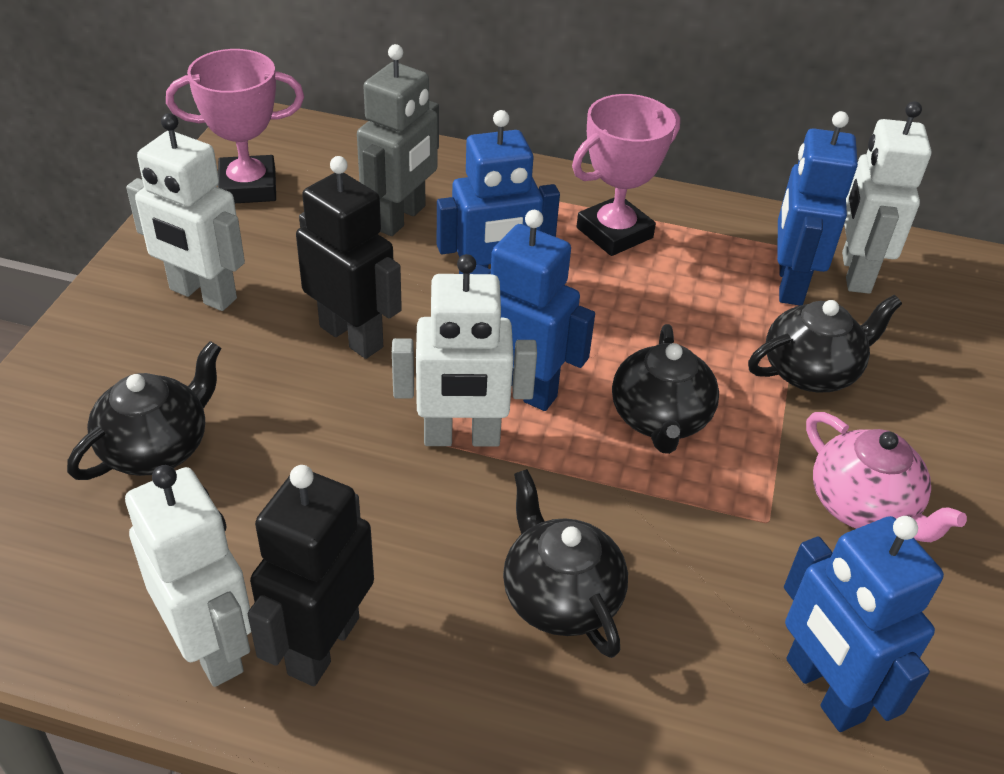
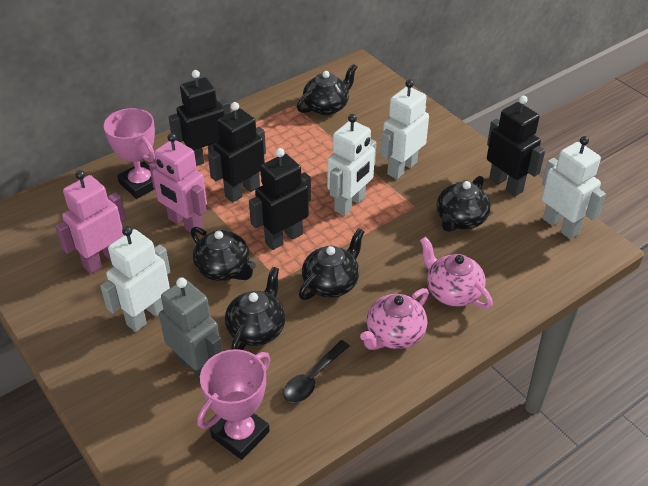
black robot: [248,465,374,686] [296,156,402,359] = 2 -> [168,70,231,166] [208,102,266,203] [249,148,311,250] [487,95,545,196] = 4
black spoon: none = 0 -> [283,340,350,403] = 1
black teapot: [67,341,221,480] [503,469,628,658] [612,324,719,454] [748,295,902,392] = 4 -> [191,227,256,281] [225,267,285,350] [297,64,357,115] [299,229,364,300] [437,176,490,232] = 5
blue robot: [437,110,560,274] [470,210,595,411] [777,111,858,305] [784,516,944,732] = 4 -> none = 0
pink robot: none = 0 -> [55,170,126,274] [149,133,207,233] = 2
pink teapot: [806,412,967,542] = 1 -> [360,288,429,350] [420,237,493,309] = 2

